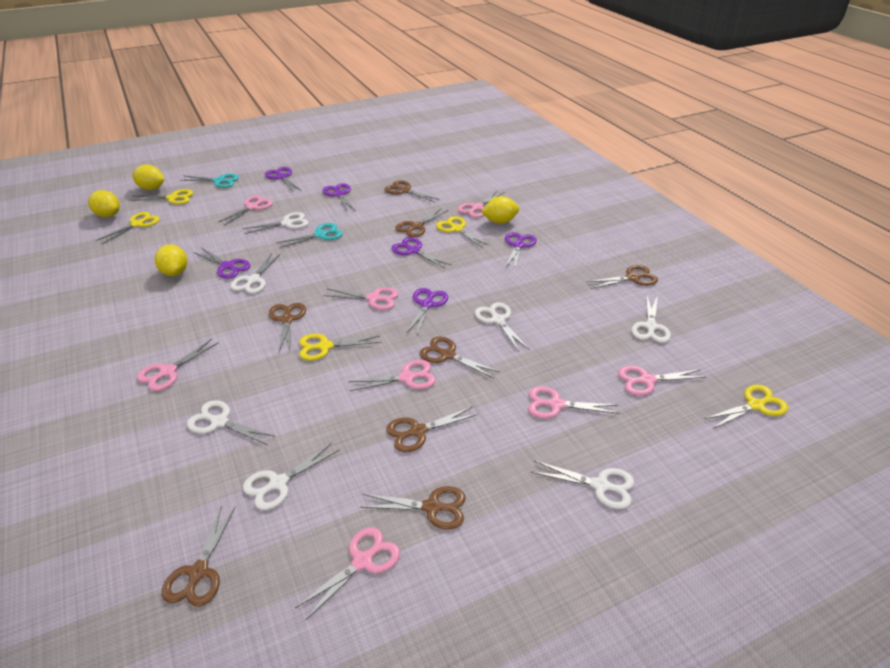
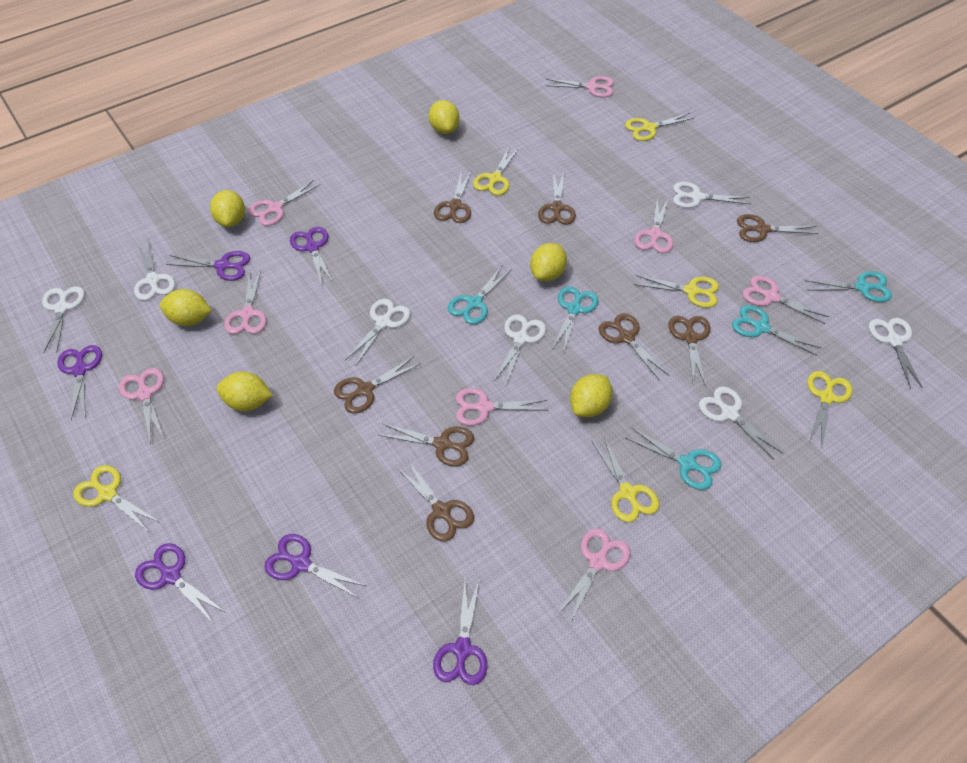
turquoise scissors: [181,174,239,188] [276,223,343,248] = 2 -> [448,266,512,325] [552,286,599,352] [626,427,721,490] [732,305,821,356] [805,271,892,302] = 5
yellow lemon: [88,190,120,217] [132,165,165,190] [155,245,187,276] [481,196,519,224] = 4 -> [160,289,212,326] [210,190,245,227] [216,371,272,411] [429,100,460,134] [530,243,567,281] [570,374,612,417] = 6
yellow scissors: [96,212,160,244] [130,189,193,204] [299,334,381,360] [436,216,490,248] [704,385,788,428] = 5 -> [73,465,161,532] [473,145,519,195] [592,437,659,522] [625,113,694,141] [634,275,719,308] [807,371,853,447] = 6

